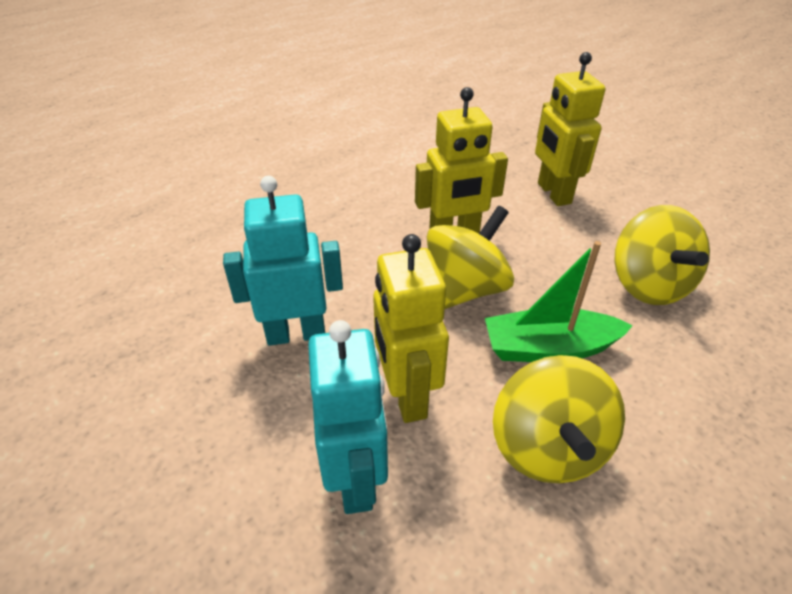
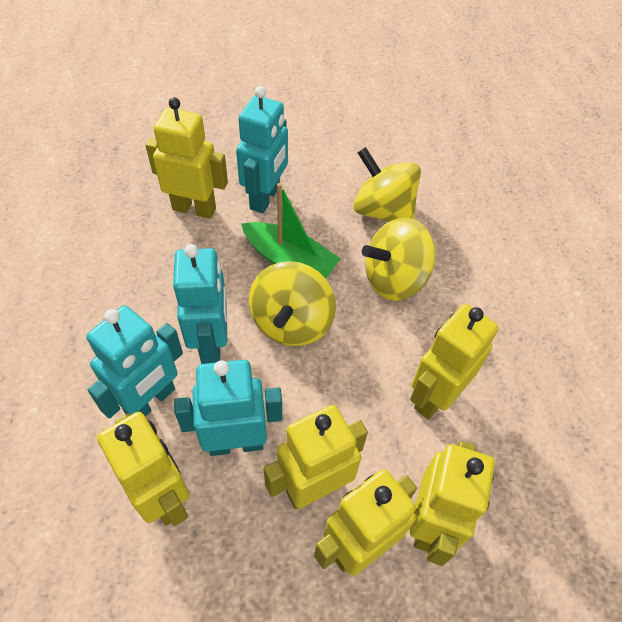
turquoise robot: [223,176,343,346] [308,320,388,514] = 2 -> [86,305,183,418] [173,244,227,364] [174,360,282,456] [236,86,288,213] = 4
yellow robot: [373,234,449,423] [415,87,508,234] [535,52,605,206] = 3 -> [97,412,189,526] [146,97,228,219] [263,405,368,509] [314,469,417,576] [410,304,499,420] [410,441,495,566] = 6

